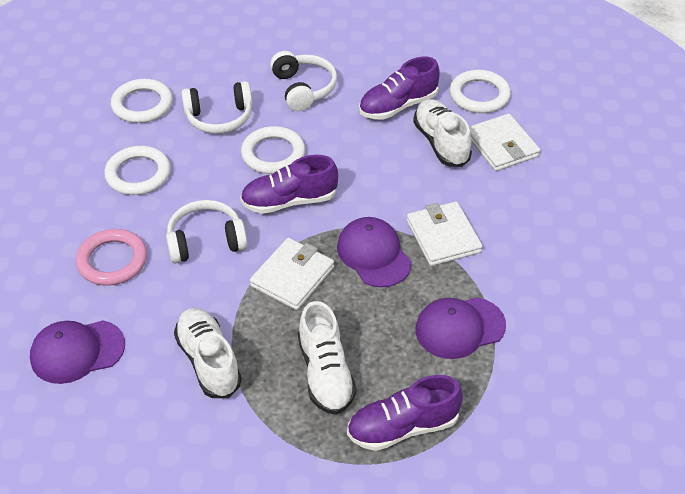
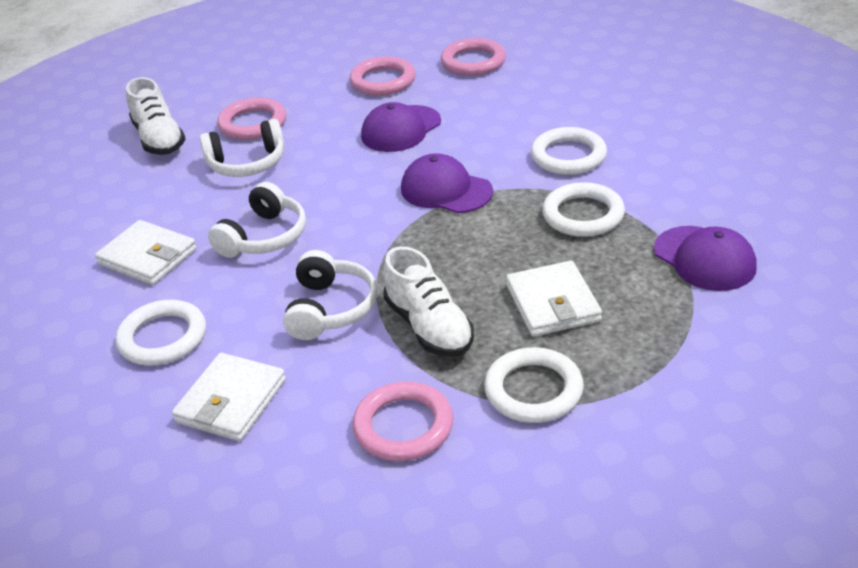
pink ring: [76,229,147,286] = 1 -> [217,97,287,140] [350,56,416,96] [352,382,453,461] [441,38,506,76] = 4
purple shoe: [240,155,338,214] [347,375,463,451] [359,57,440,119] = 3 -> none = 0
white shoe: [174,308,242,398] [298,301,356,415] [413,99,472,167] = 3 -> [126,77,185,155] [383,246,474,357] = 2

